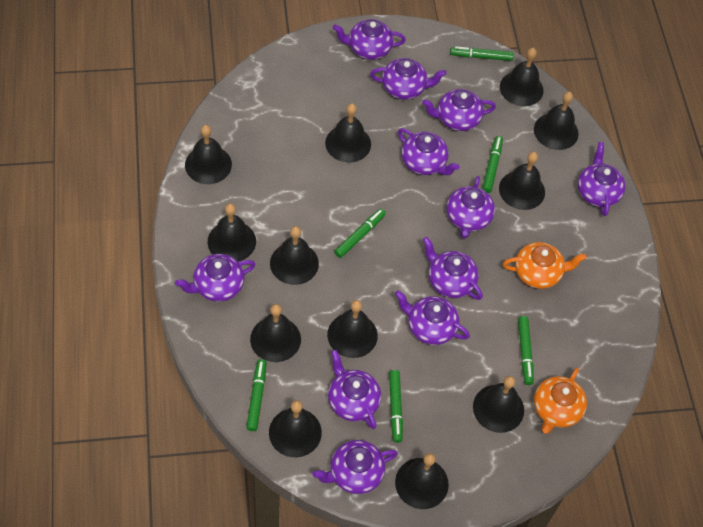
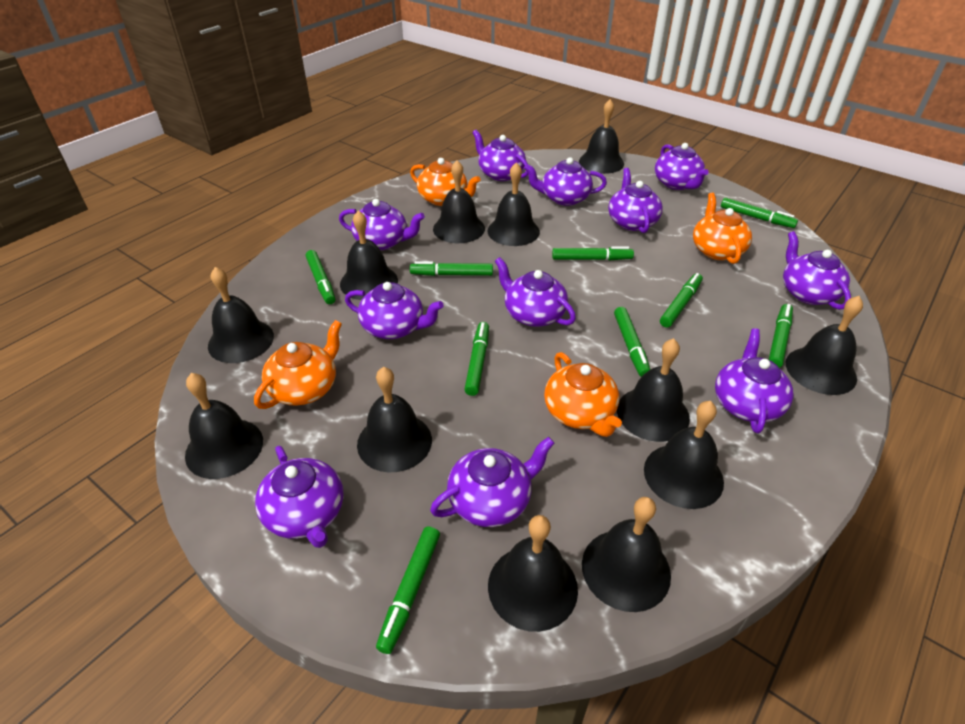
green marker: [246,359,266,431] [334,209,386,258] [389,370,403,443] [450,46,514,61] [482,136,503,193] [518,316,534,385] = 6 -> [306,250,336,304] [376,526,440,654] [410,261,493,276] [464,322,489,396] [552,246,634,260] [614,307,650,377] [660,273,703,328] [721,198,798,228] [769,304,793,368] = 9
orange teapot: [503,242,587,289] [534,368,587,434] = 2 -> [254,320,342,409] [410,158,481,206] [544,352,622,437] [693,193,752,264] = 4

